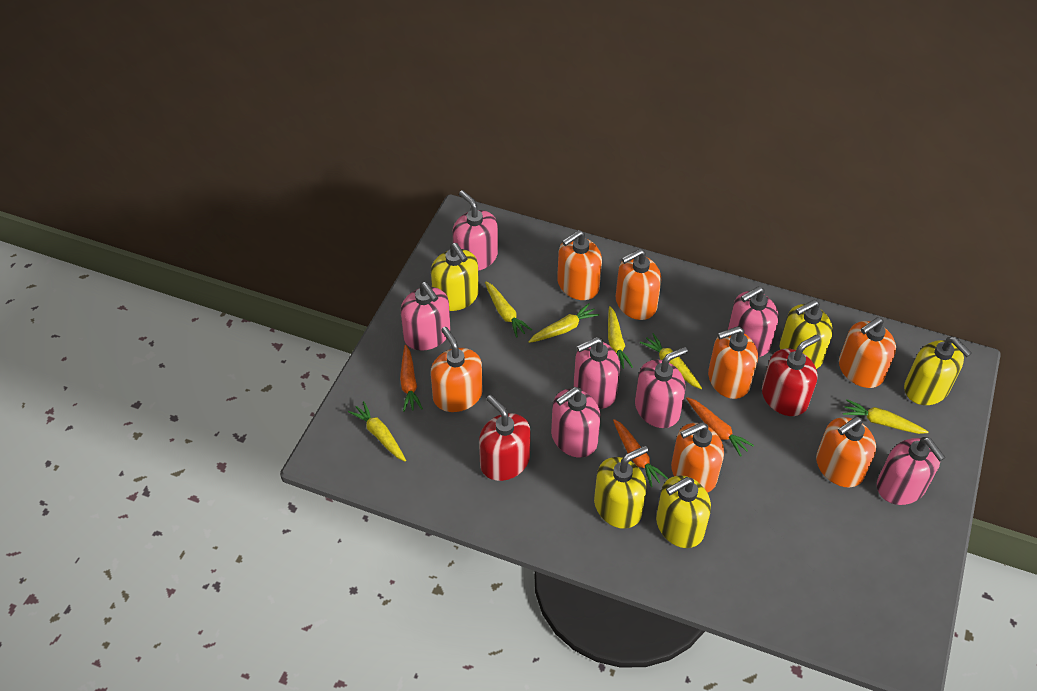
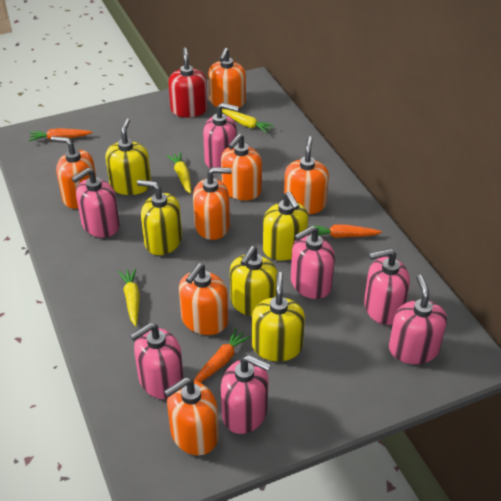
red soap dispenser: [479,395,531,481] [762,335,820,416] = 2 -> [168,47,208,117] = 1
yellow carrot: [348,401,406,461] [485,281,532,338] [529,303,599,343] [608,306,633,369] [640,333,702,389] [843,399,929,434] = 6 -> [118,268,140,326] [166,152,191,194] [222,109,274,133] = 3

